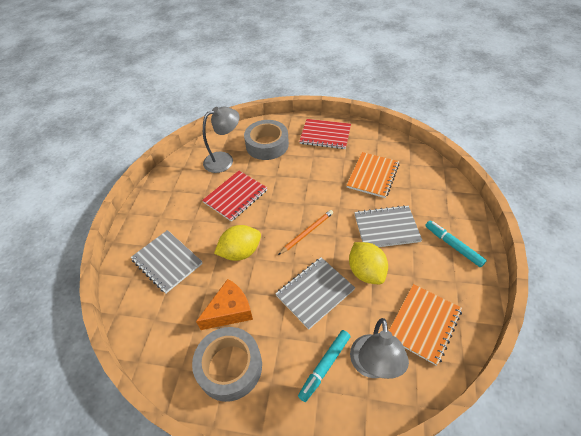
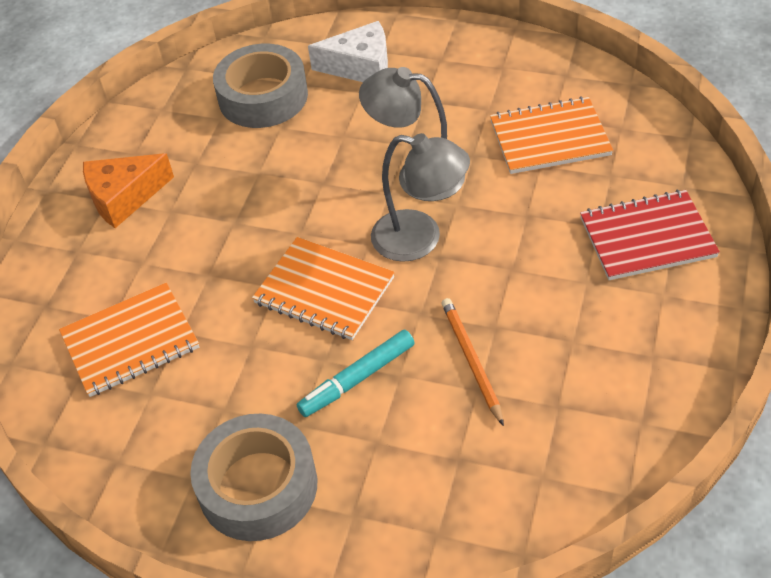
grey notebook: [130,230,203,294] [275,257,355,329] [354,205,422,247] = 3 -> none = 0
orange notebook: [346,152,399,198] [389,284,462,366] = 2 -> [59,283,199,397] [252,237,395,340] [490,96,613,174] = 3
red notebook: [202,171,267,222] [299,119,351,149] = 2 -> [580,190,720,280] = 1
turquoise marker: [298,330,351,402] [425,220,487,267] = 2 -> [297,329,415,417] = 1
white cheese: none = 0 -> [308,21,388,82] = 1
yellow lemon: [214,225,261,261] [349,242,388,284] = 2 -> none = 0

